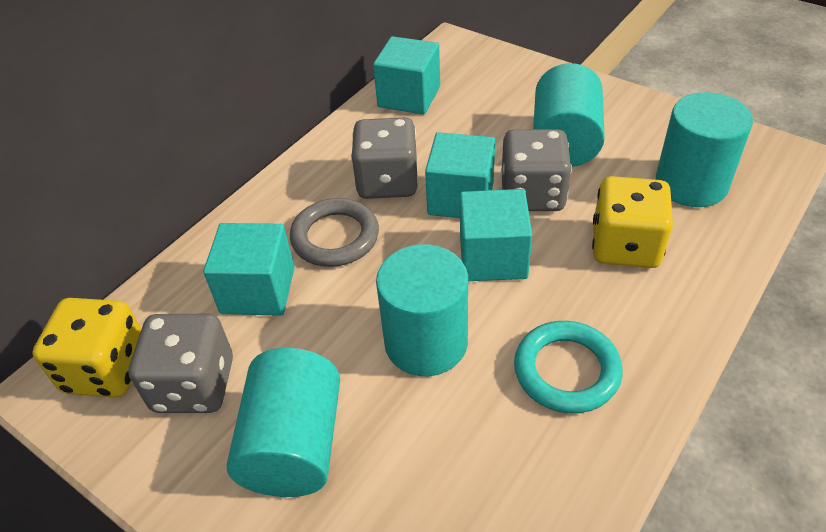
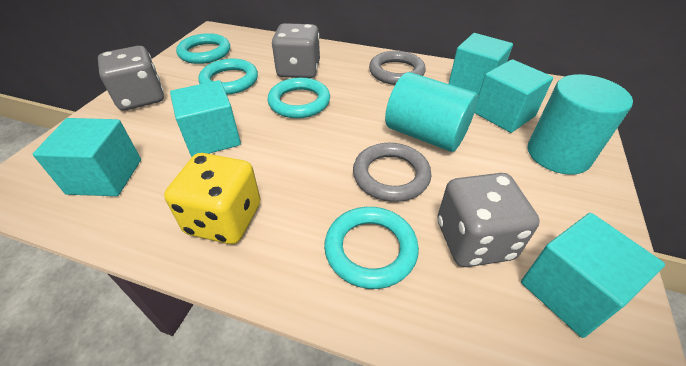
grey ring: [290,198,379,267] = 1 -> [353,143,432,202] [369,51,426,85] = 2
turquoise cube: [203,223,295,316] [373,36,440,115] [425,132,495,218] [460,189,532,281] = 4 -> [33,118,141,196] [170,80,241,157] [449,33,513,95] [475,59,553,133] [521,213,665,338] = 5
turquoise cylinder: [227,348,340,497] [376,244,468,376] [533,63,605,167] [656,92,753,207] = 4 -> [385,72,478,152] [528,74,633,175] = 2
turquoise ring: [514,321,623,413] = 1 -> [176,33,230,64] [198,59,258,95] [268,78,330,118] [324,207,419,289] = 4
yellow dice: [32,298,141,398] [592,176,673,268] = 2 -> [164,153,260,244] = 1

